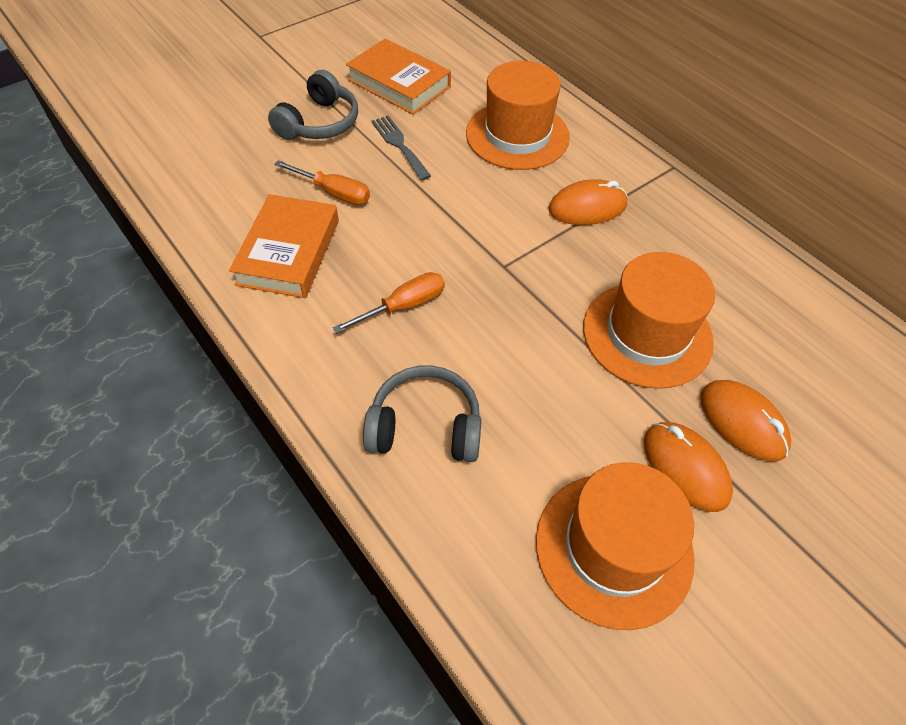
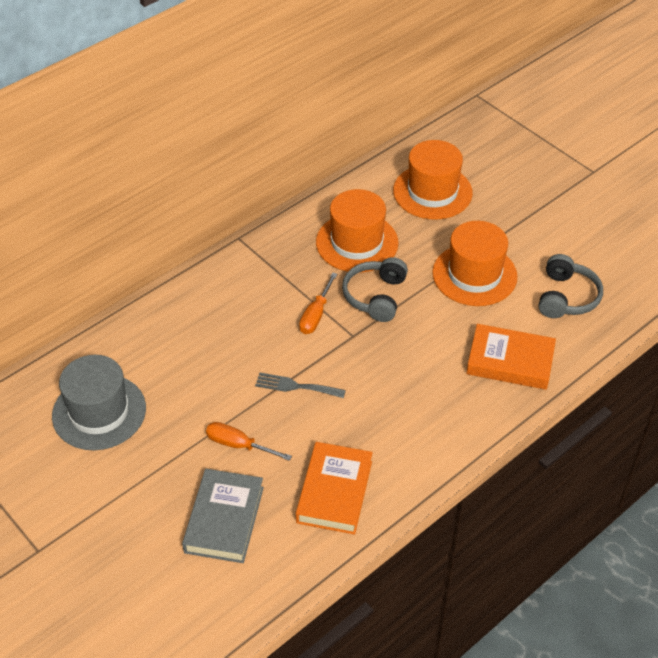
grey book: none = 0 -> [182,469,264,563] = 1
grey hat: none = 0 -> [52,355,146,450] = 1
orange mouse: [548,179,627,225] [644,422,733,512] [700,380,791,461] = 3 -> none = 0

